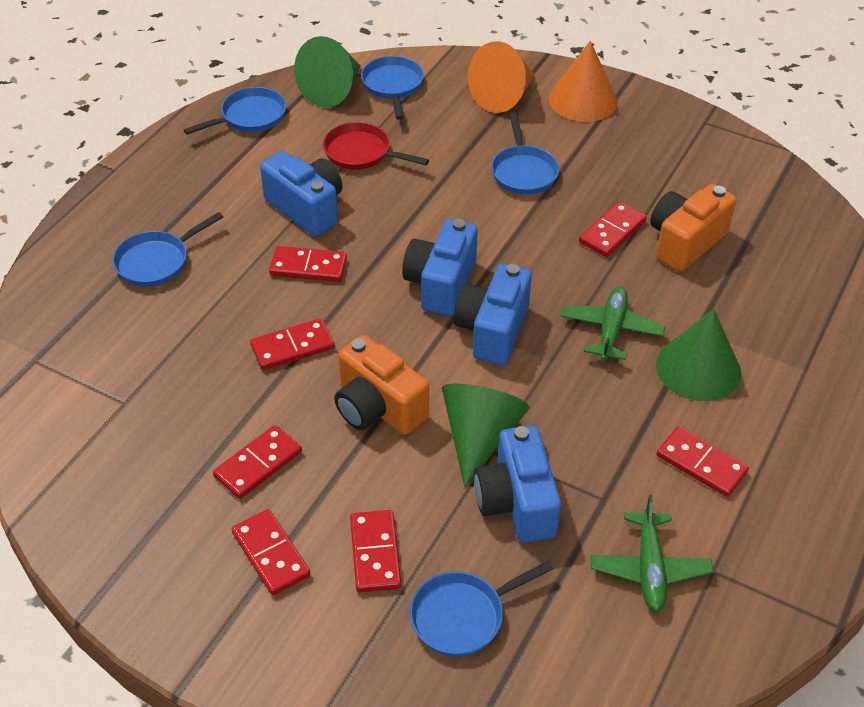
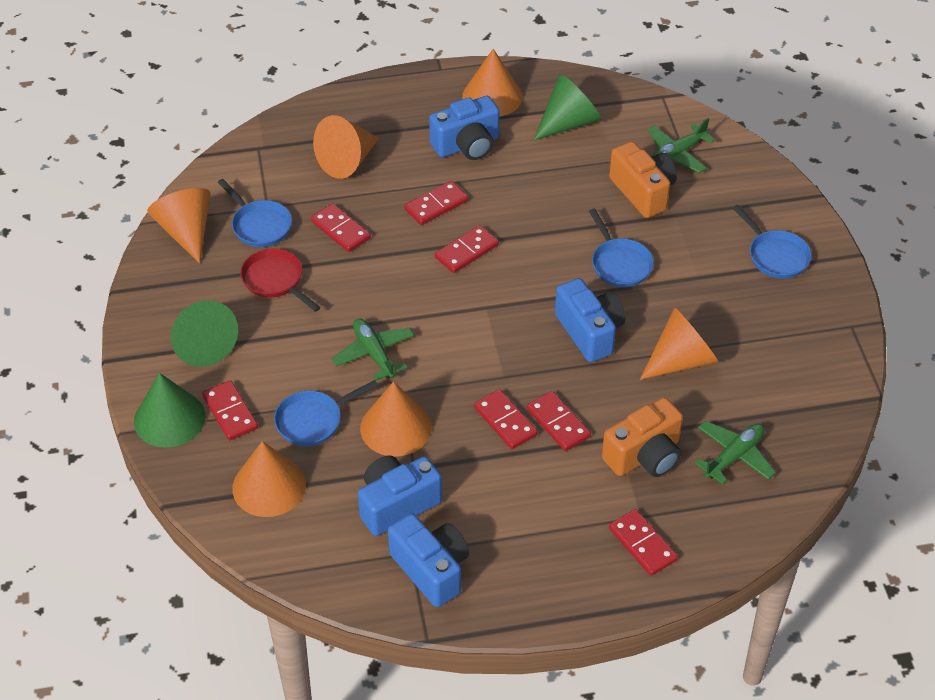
blue pan: [112,212,223,287] [184,87,286,135] [361,56,424,120] [410,560,554,656] [491,112,559,195] = 5 -> [218,179,292,247] [274,380,378,446] [589,209,654,287] [733,205,812,279] = 4
green plane: [561,286,665,361] [590,495,713,612] = 2 -> [332,318,414,381] [647,118,715,173] [695,421,776,484] = 3
orange cone: [468,41,535,113] [549,41,618,122] = 2 -> [147,188,211,264] [232,441,306,517] [313,115,379,179] [360,381,432,456] [462,49,523,116] [640,307,718,380] = 6

